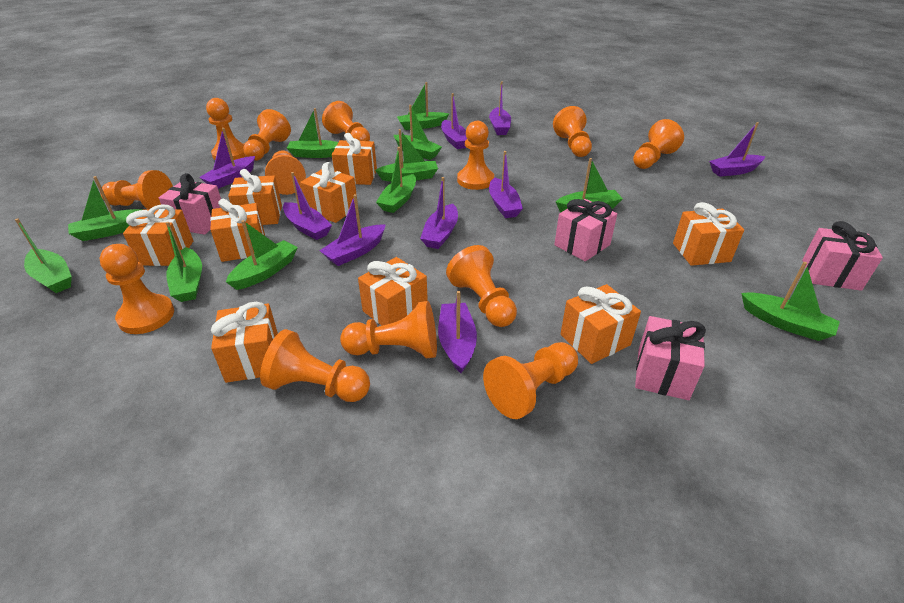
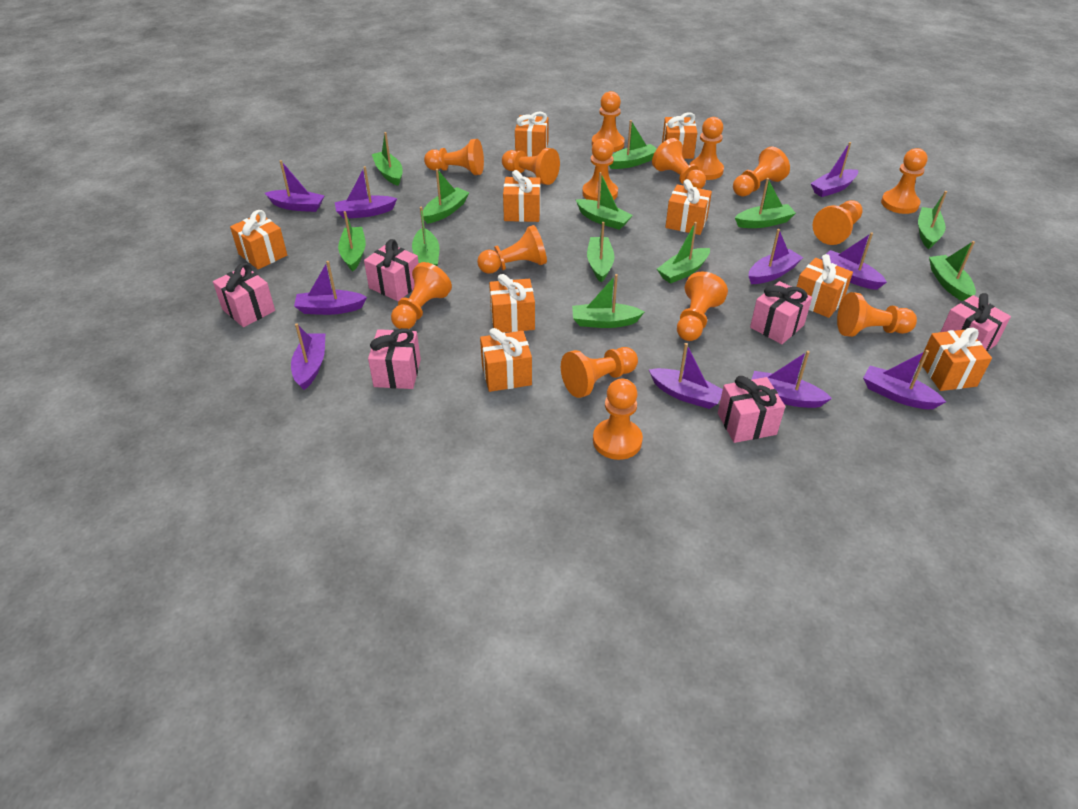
green boat: [15,218,72,293] [68,176,143,241] [166,222,202,302] [226,220,298,290] [287,108,338,158] [375,129,438,181] [376,147,416,213] [394,105,442,160] [397,82,449,130] [556,158,623,212] [741,262,840,341] = 11 -> [338,211,366,271] [372,132,403,186] [412,207,440,266] [423,169,470,224] [572,274,644,328] [576,172,633,230] [587,222,615,283] [609,120,657,169] [657,222,710,284] [735,178,796,228] [918,191,947,249] [929,241,976,301] = 12
orange pawn: [100,244,174,334] [101,170,173,210] [206,98,246,160] [243,109,291,161] [260,329,370,402] [265,150,306,195] [322,101,370,141] [340,301,437,359] [446,245,517,327] [457,121,494,190] [483,342,578,419] [553,106,592,157] [633,119,684,169] = 13 -> [391,262,452,329] [424,139,484,175] [477,225,547,274] [502,148,560,185] [561,347,638,398] [582,138,618,201] [592,91,625,152] [593,379,643,460] [652,138,706,189] [677,272,728,341] [689,117,724,180] [733,147,790,197] [812,200,863,245] [837,292,917,337] [881,148,928,214] = 15
pink gift: [159,173,221,235] [554,199,617,261] [635,316,706,400] [802,221,883,291] = 4 -> [213,263,275,327] [364,239,419,301] [368,328,421,389] [718,376,785,443] [750,281,812,344] [941,293,1011,352] = 6
purple boat: [199,128,255,189] [283,172,332,240] [320,194,386,266] [420,177,458,249] [438,291,477,373] [441,93,467,149] [489,81,511,135] [489,151,523,218] [709,122,765,177] = 9 -> [265,160,325,212] [291,323,325,390] [294,261,367,315] [335,166,397,219] [649,343,723,409] [749,229,803,284] [751,351,832,408] [811,142,858,197] [821,232,887,290] [863,350,946,409] = 10

